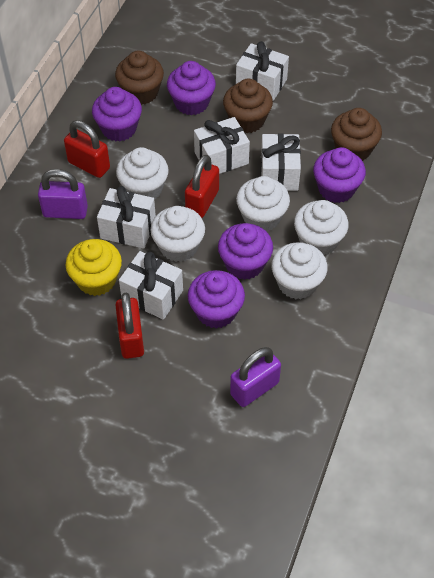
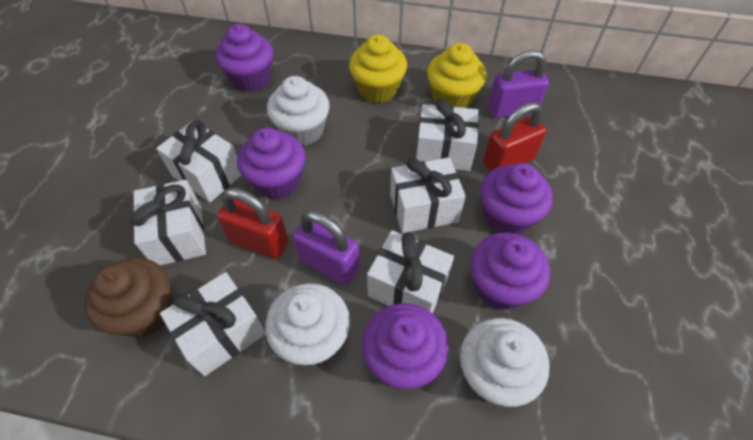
brown cupcake: [115,51,164,105] [223,79,273,133] [331,108,382,161] = 3 -> [84,258,173,338] = 1
red padlock: [64,120,110,178] [115,293,144,359] [185,155,219,218] = 3 -> [217,188,289,259] [483,102,547,172] = 2
white cupcake: [116,147,169,199] [150,206,205,262] [236,176,290,231] [271,242,328,299] [294,200,349,255] = 5 -> [265,283,350,366] [267,76,330,146] [460,318,550,407] = 3
white gift: [97,186,156,249] [119,251,183,320] [194,117,250,174] [236,41,289,101] [261,133,301,191] = 5 -> [130,180,206,265] [156,120,241,203] [160,272,266,376] [367,230,454,313] [390,157,466,233] [416,98,479,171] = 6
yellow cupcake: [65,239,122,296] = 1 -> [349,35,407,103] [427,43,486,108] = 2

